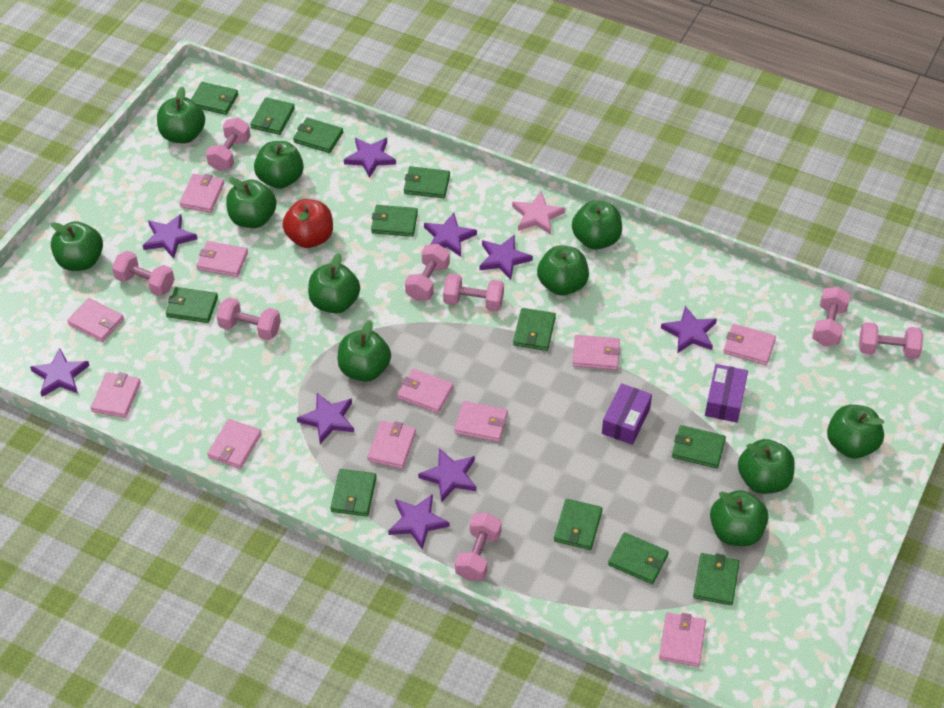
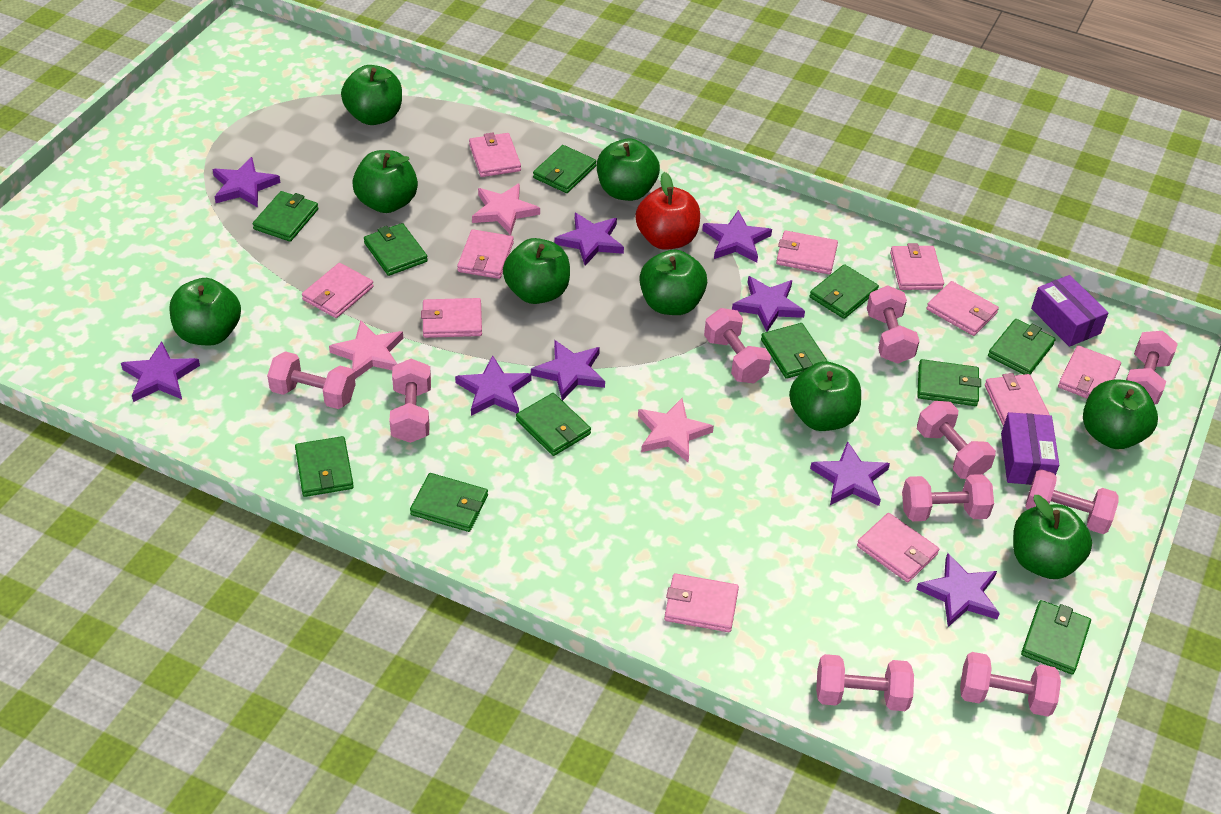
green apple: [51,221,103,271] [157,86,205,144] [226,177,277,228] [254,141,304,189] [308,253,360,313] [338,320,391,382] [537,245,589,296] [572,200,622,250] [710,490,768,546] [738,439,795,494] [827,405,884,458] = 11 -> [170,278,241,345] [341,65,402,125] [352,150,418,213] [503,238,570,304] [597,138,660,201] [639,250,707,315] [789,361,861,431] [1013,495,1092,579] [1083,379,1158,449] = 9
green wallet: [166,287,218,323] [191,82,238,115] [250,97,295,135] [293,118,343,153] [330,469,377,516] [371,205,418,237] [404,166,450,198] [513,308,556,351] [554,499,603,550] [608,532,669,584] [672,425,726,468] [693,553,740,606] = 12 -> [253,191,318,242] [295,436,354,497] [364,223,428,276] [410,473,488,532] [516,393,591,456] [533,145,597,193] [761,323,827,379] [810,264,879,319] [917,359,981,406] [988,319,1056,374] [1021,600,1091,675] = 11
pink dumbbell: [112,251,175,296] [206,118,251,171] [217,297,281,340] [405,244,450,301] [443,274,504,311] [455,513,502,581] [812,286,851,346] [859,322,923,359] = 8 -> [267,351,356,409] [389,359,431,443] [704,308,771,383] [816,654,914,711] [867,285,919,364] [902,474,994,521] [917,401,996,479] [960,652,1061,717] [1025,469,1119,534] [1126,331,1178,404] = 10
pink star: [512,191,565,235] = 1 -> [329,320,403,379] [472,183,540,235] [638,398,714,462] = 3

